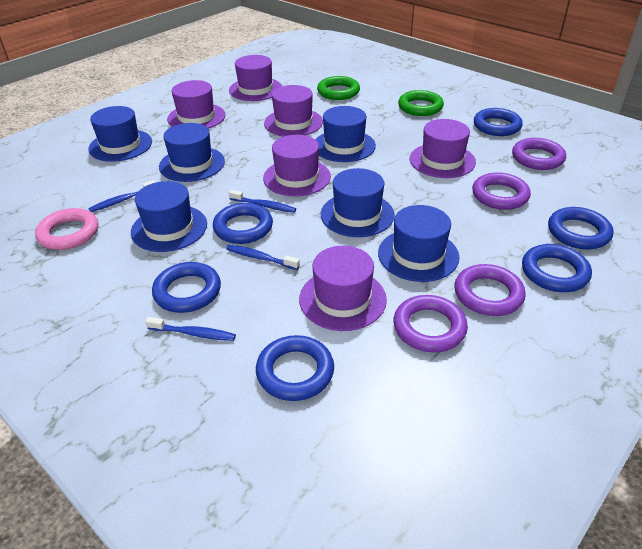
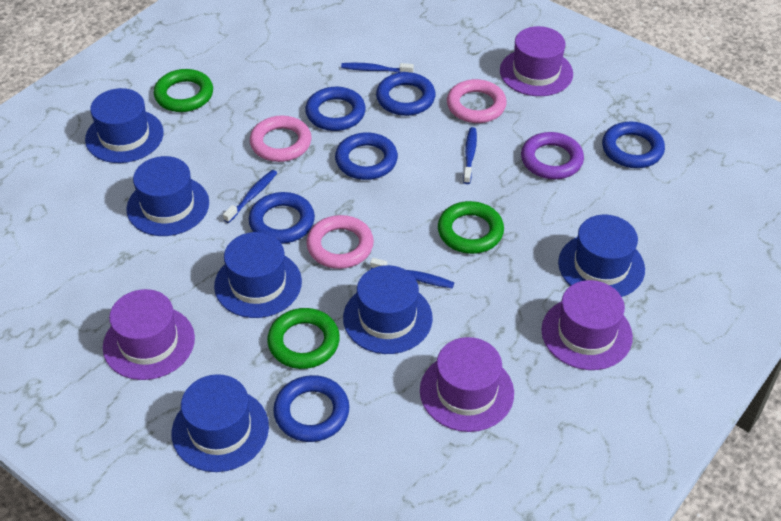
green ring: [317,76,360,100] [398,90,444,116] = 2 -> [154,69,213,112] [267,308,340,369] [438,201,504,254] = 3
pink ring: [35,208,98,250] = 1 -> [250,116,312,162] [306,215,374,269] [447,79,507,123] = 3
purple hat: [167,80,226,129] [229,55,282,101] [263,135,331,197] [264,85,323,137] [299,246,387,331] [410,119,476,178] = 6 -> [103,289,195,380] [420,337,514,432] [500,26,573,96] [541,280,633,370] = 4
purple ring: [393,295,468,352] [455,264,526,316] [472,172,531,210] [512,138,566,170] = 4 -> [521,132,584,179] = 1

